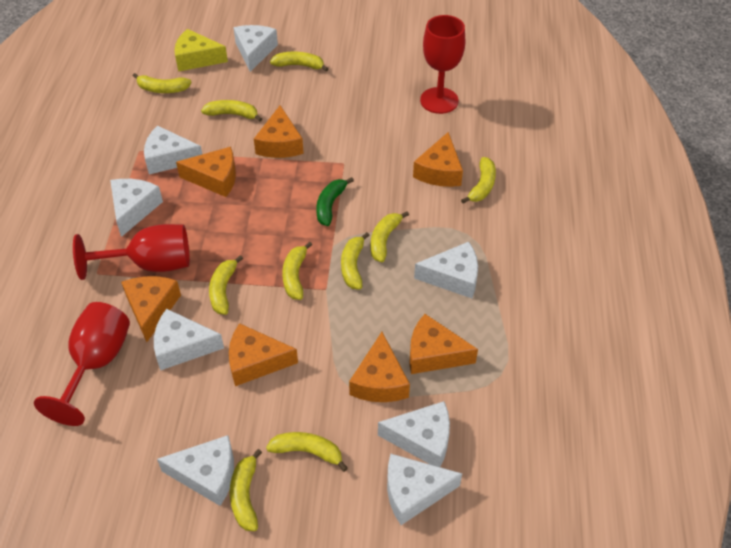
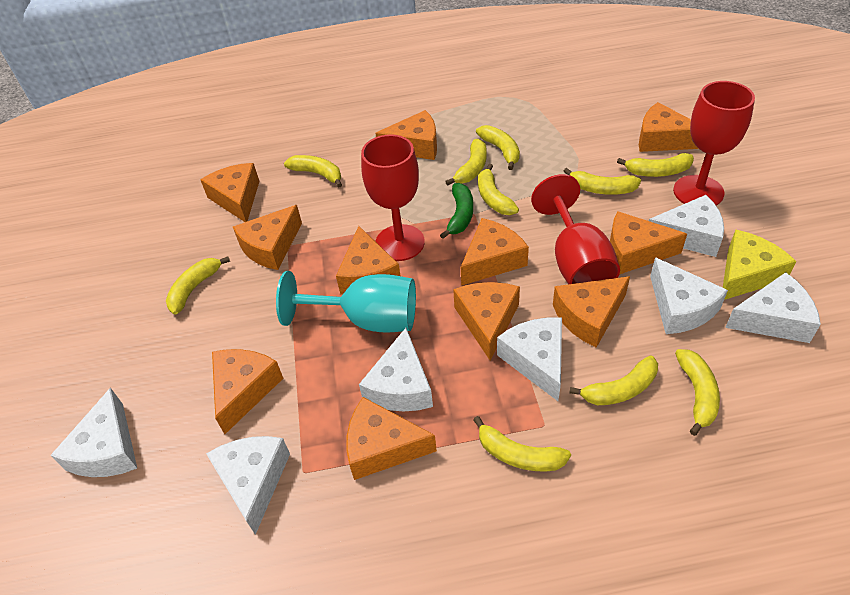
orange cheese: [121,276,181,342] [176,147,236,197] [229,323,298,386] [254,106,304,158] [349,332,410,402] [409,314,478,374] [413,132,463,187] = 7 -> [200,163,259,222] [212,349,283,434] [233,205,302,270] [336,226,400,294] [346,397,437,480] [375,110,437,160] [453,282,520,360] [461,218,529,286] [553,276,630,348] [610,211,687,275] [639,102,698,152] = 11
turquoise goblet: none = 0 -> [276,271,416,333] = 1
white cheese: [110,179,163,237] [144,125,202,174] [154,309,224,371] [157,435,234,506] [233,25,278,72] [378,401,450,467] [387,454,462,525] [414,242,478,298] = 8 -> [51,388,137,477] [206,436,290,535] [359,328,433,411] [497,317,562,401] [649,195,724,257] [650,257,728,334] [725,272,821,343] = 7

